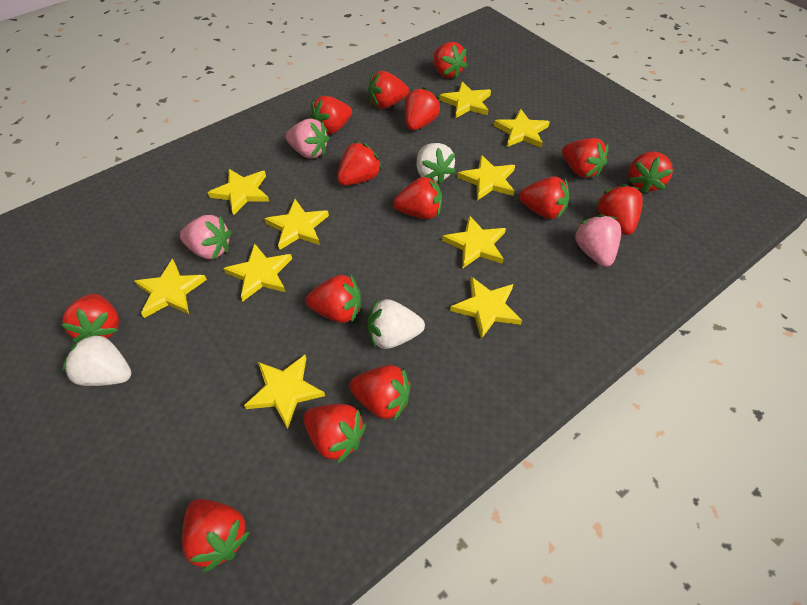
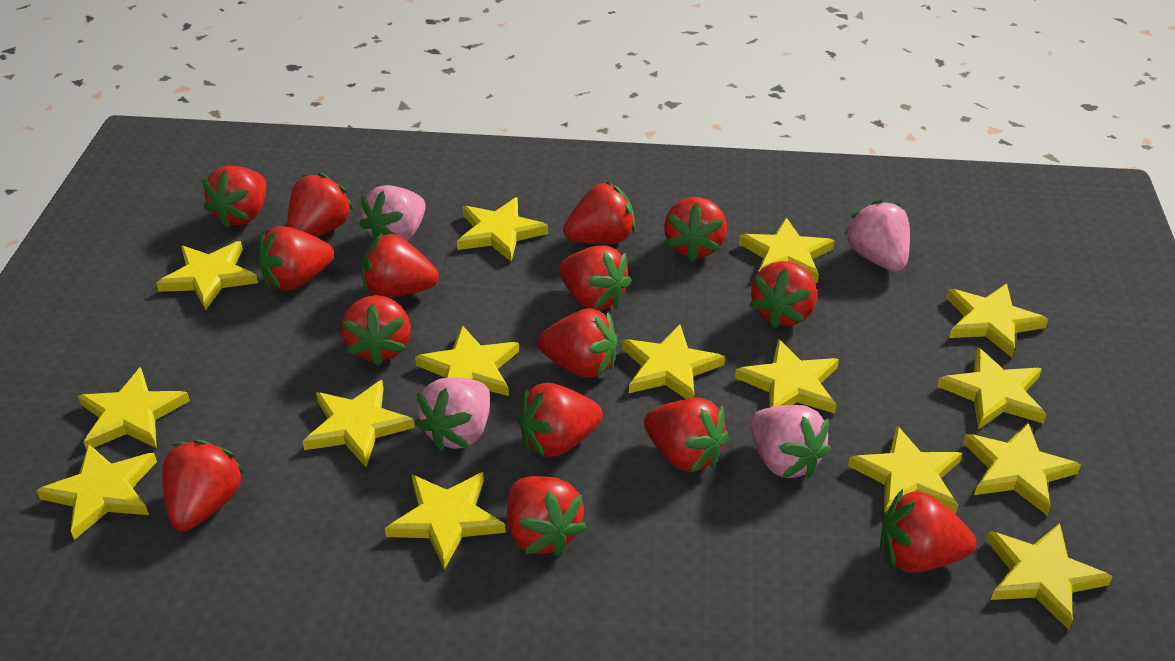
pink strawberry: [180,215,231,259] [286,119,329,159] [574,214,621,267] = 3 -> [359,185,426,241] [415,377,490,451] [750,405,831,479] [844,199,910,272] = 4
white strawberry: [62,332,131,386] [367,299,425,349] [416,143,456,184] = 3 -> none = 0
yellow star: [134,259,207,318] [208,169,269,216] [223,243,292,302] [244,355,325,429] [264,199,329,250] [439,81,491,118] [442,215,506,269] [450,277,522,339] [457,155,515,201] [494,109,550,148] = 10 -> [36,444,157,540] [78,367,190,450] [156,241,258,310] [303,380,415,467] [385,472,506,570] [415,325,519,396] [457,197,548,262] [622,324,725,399] [735,339,839,413] [739,218,835,283] [848,426,962,514] [937,347,1046,429] [947,283,1048,357] [963,422,1081,515] [986,523,1113,630] = 15

